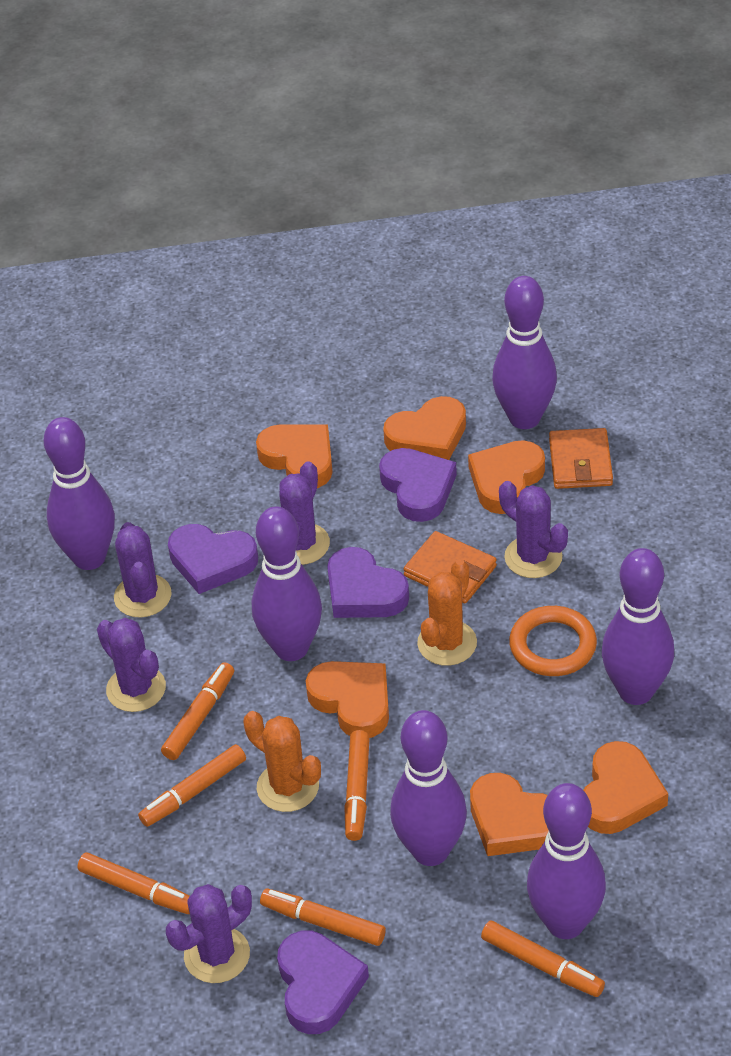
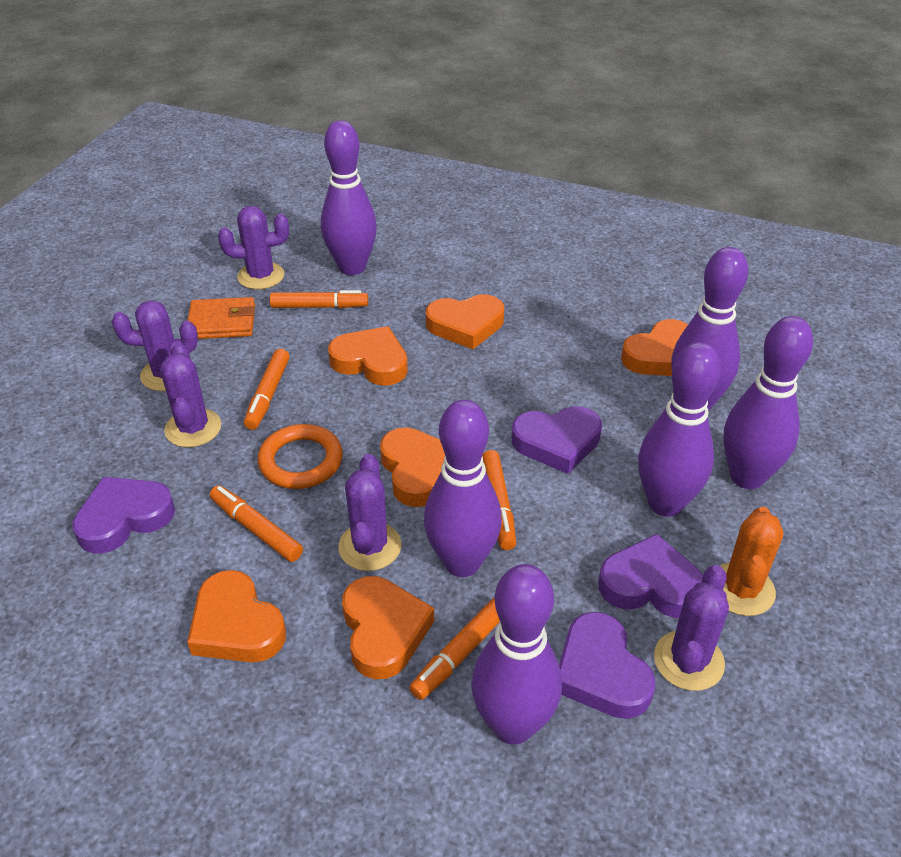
orange cactus: [243,711,321,812] [417,559,477,666] = 2 -> [720,507,783,616] = 1
orange marker: [78,853,190,914] [138,744,246,827] [161,662,234,760] [260,889,386,946] [344,730,370,841] [481,920,605,997] = 6 -> [210,485,303,562] [244,349,290,430] [270,290,368,308] [409,597,500,700] [482,450,516,550] = 5
orange wallet: [404,531,497,603] [549,428,613,489] = 2 -> [187,297,255,339] = 1

